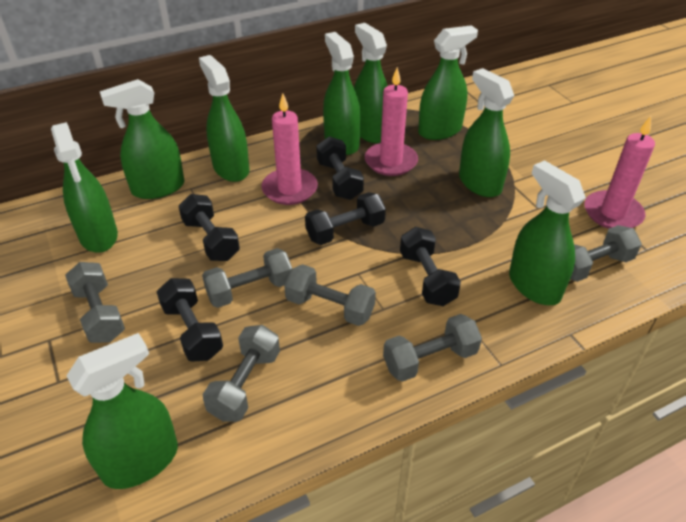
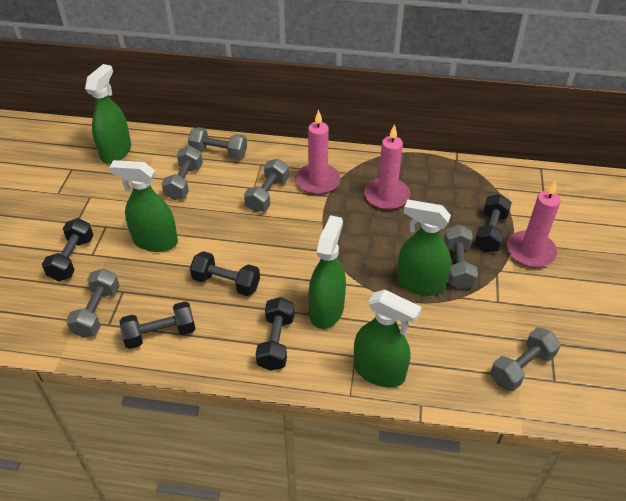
green spray bottle: [51,122,118,253] [66,333,178,489] [100,79,185,199] [199,55,249,182] [323,32,361,155] [354,23,388,143] [418,25,478,140] [459,68,514,197] [509,160,586,305] = 9 -> [85,64,131,164] [109,160,178,252] [308,215,346,329] [354,290,422,388] [397,200,451,296] = 5

